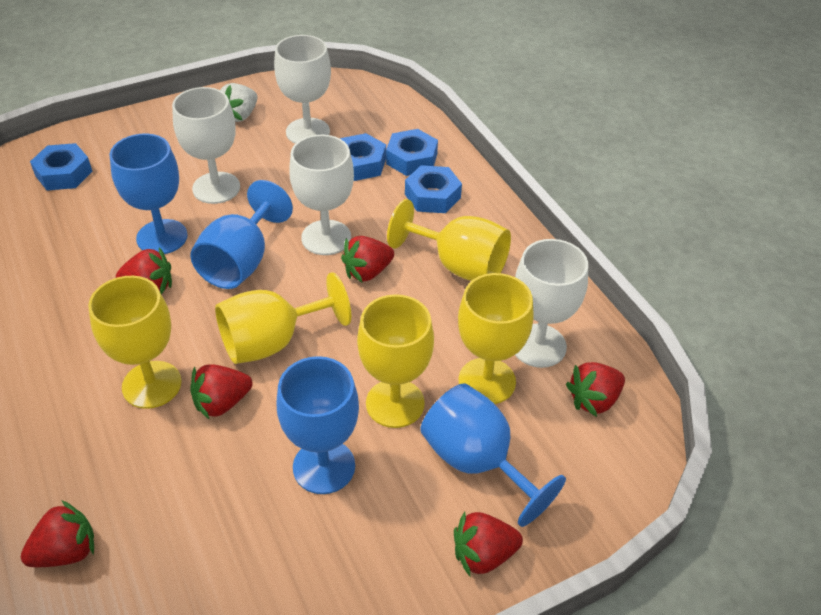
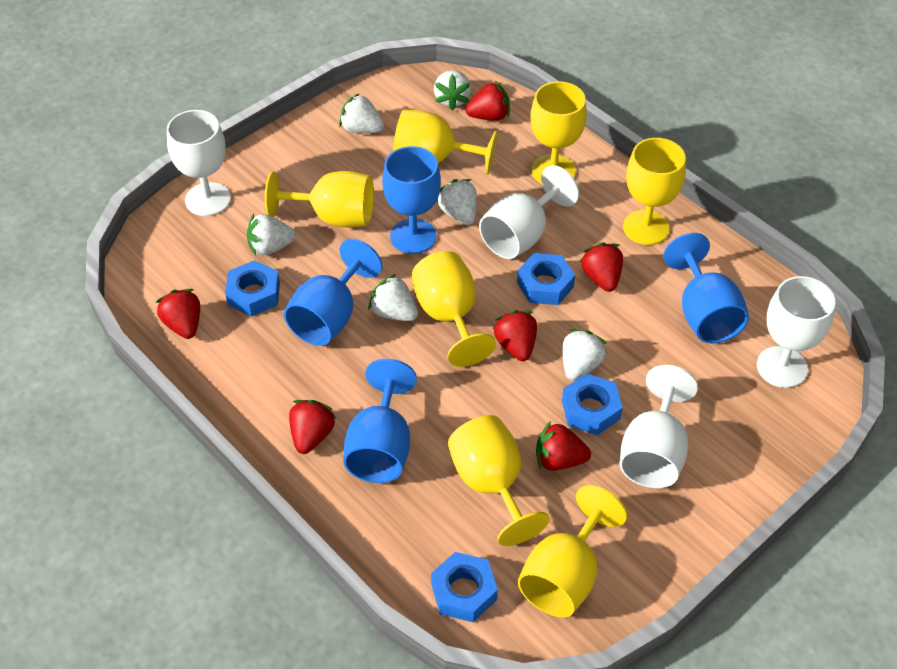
white strawberry: [220,83,258,122] = 1 -> [247,214,296,256] [339,93,384,133] [369,274,418,321] [434,70,471,110] [436,179,477,225] [562,329,607,381] = 6
yellow goblet: [88,276,181,409] [215,272,351,364] [357,294,434,428] [387,199,511,281] [458,273,534,404] = 5 -> [265,171,374,228] [393,109,498,175] [412,251,496,367] [448,415,550,546] [518,485,627,618] [530,81,587,184] [623,138,686,245] = 7

